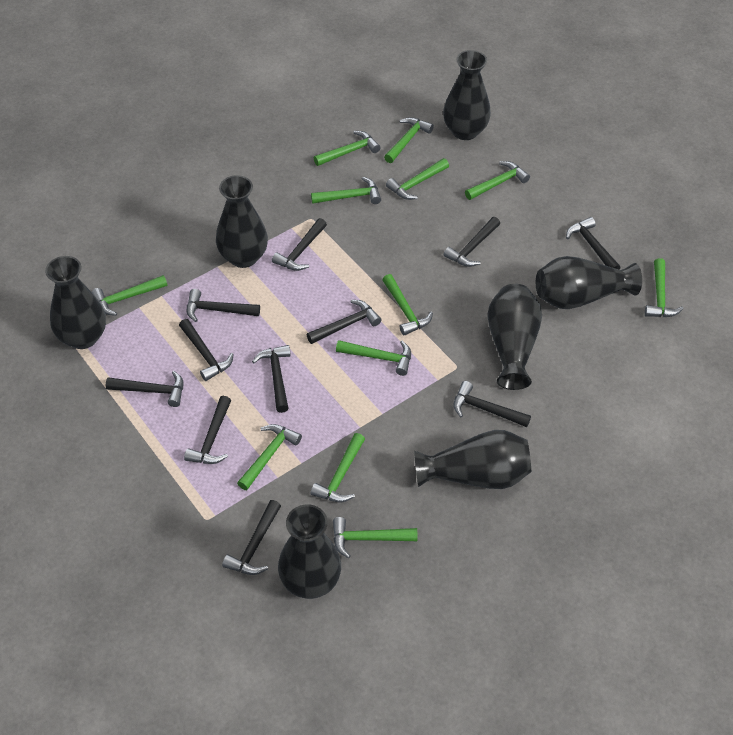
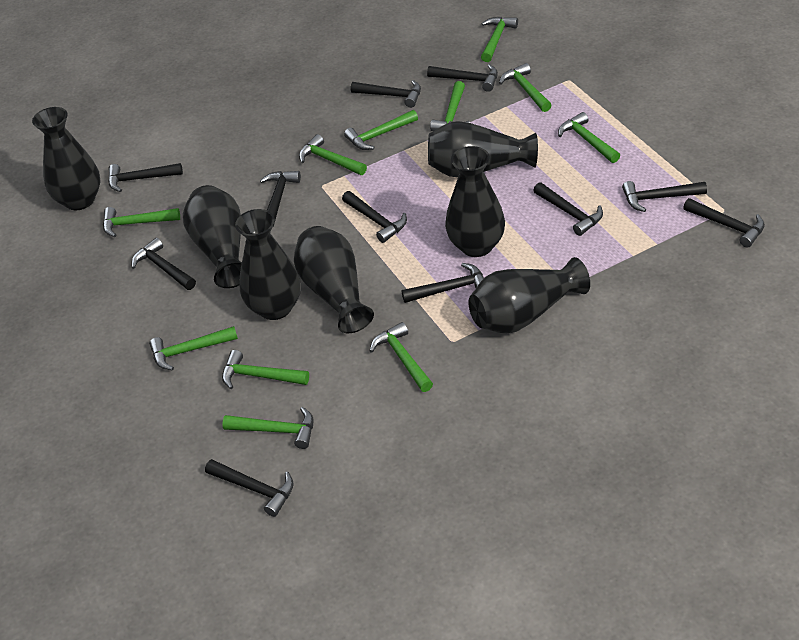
green hammer: [92,275,167,316] [237,424,302,490] [311,177,381,204] [311,433,365,502] [314,131,381,166] [333,517,418,558] [336,340,411,376] [382,274,433,335] [384,117,434,163] [386,158,449,200] [465,161,530,200] [645,258,683,317] = 12 -> [103,207,180,237] [149,326,238,371] [222,350,309,389] [222,407,314,449] [299,134,367,175] [344,110,418,150] [370,322,433,392] [430,81,470,131] [481,17,518,62] [499,63,552,112] [558,112,620,163] = 11

